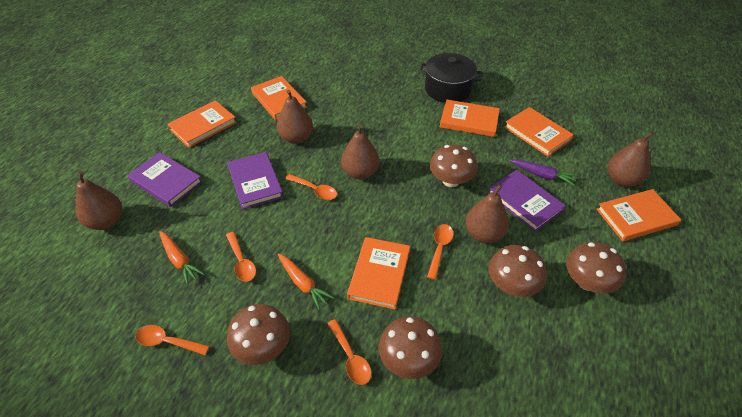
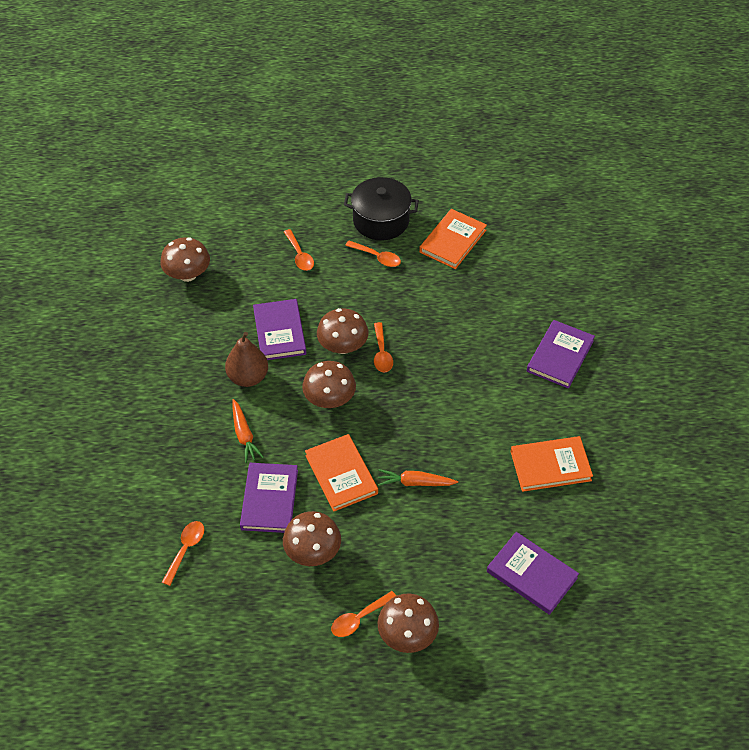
brown pear: [76,171,122,230] [277,90,313,144] [341,125,379,179] [465,184,509,243] [608,132,654,187] = 5 -> [225,332,268,387] = 1
orange book: [168,100,237,148] [251,76,307,120] [347,237,410,310] [440,100,500,137] [504,107,574,156] [597,189,681,241] = 6 -> [305,434,378,511] [419,209,487,269] [511,436,593,492] = 3
purple book: [127,152,202,207] [227,152,284,209] [487,170,566,232] = 3 -> [240,463,298,533] [253,299,306,360] [487,532,579,615] [527,320,595,389] = 4
purple carrot: [510,159,578,186] = 1 -> none = 0

